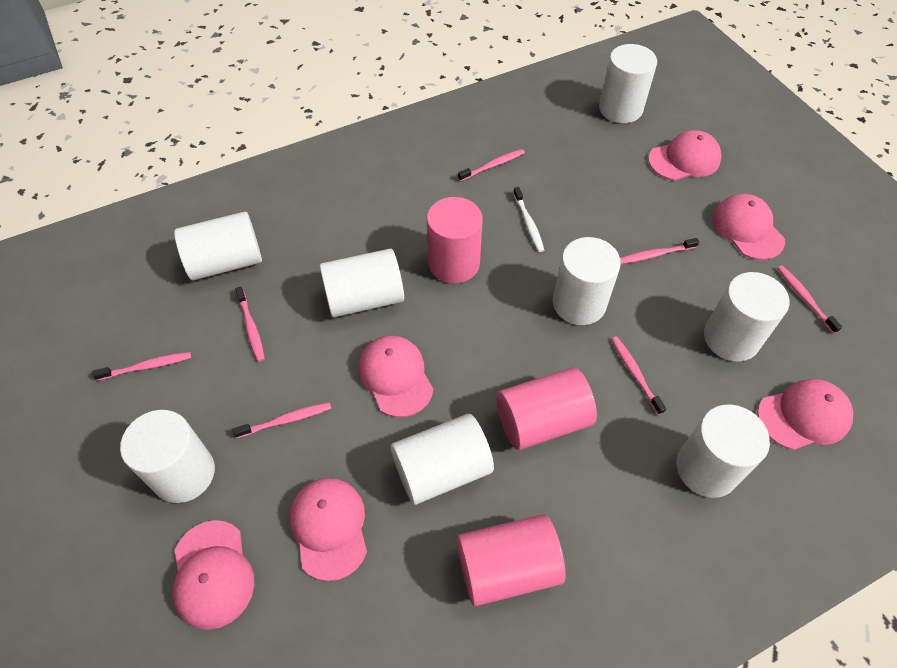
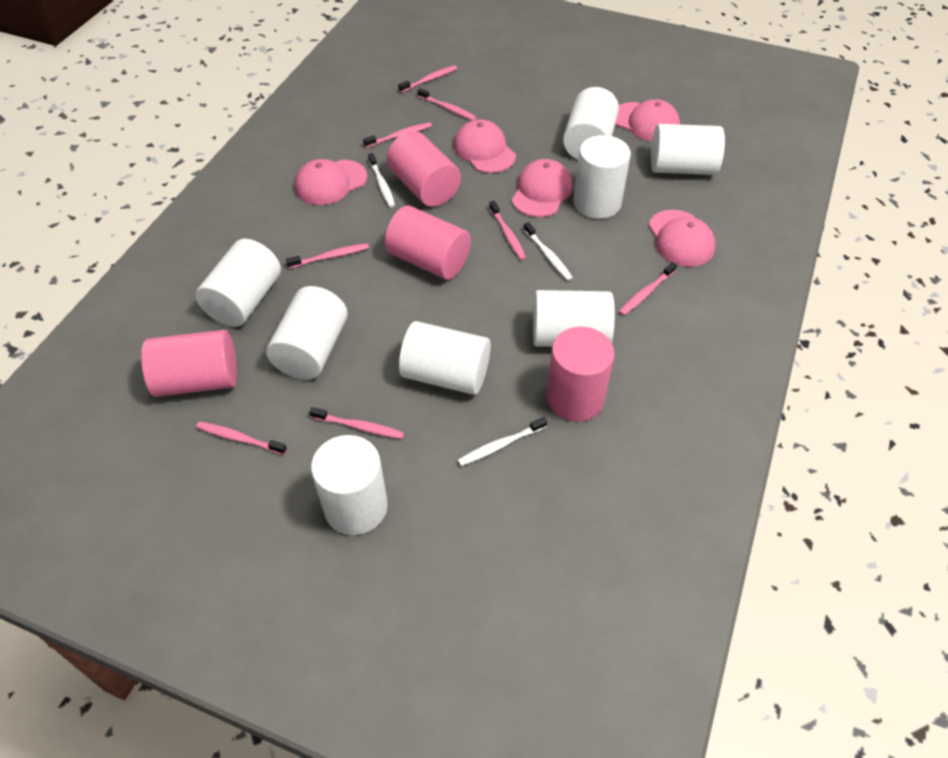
pink cap: [172,520,254,630] [289,478,367,581] [358,335,433,417] [648,130,722,180] [712,194,785,260] [757,379,853,450] = 6 -> [295,159,367,205] [454,119,516,173] [512,159,572,217] [615,99,680,141] [648,210,715,267] = 5
pink cylinder: [427,197,483,284] [457,514,566,606] [496,367,597,450] = 3 -> [141,330,237,397] [385,206,471,280] [387,131,461,207] [546,327,614,422] = 4
pink toothbrush: [93,352,191,381] [233,402,331,438] [235,286,265,362] [458,149,525,181] [611,336,666,415] [620,238,699,264] [777,265,842,334] = 7 -> [196,422,287,455] [286,243,369,268] [310,407,404,439] [363,122,432,148] [398,65,457,93] [417,88,477,120] [489,201,526,260] [619,262,677,316] = 8
white toothbrush: [513,187,544,252] = 1 -> [368,153,395,208] [458,417,547,466] [523,222,573,281] = 3

